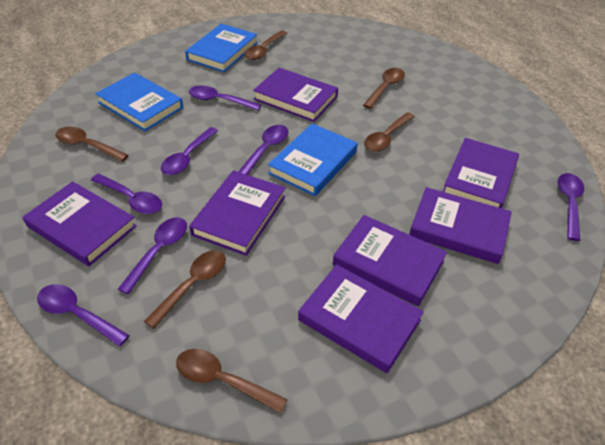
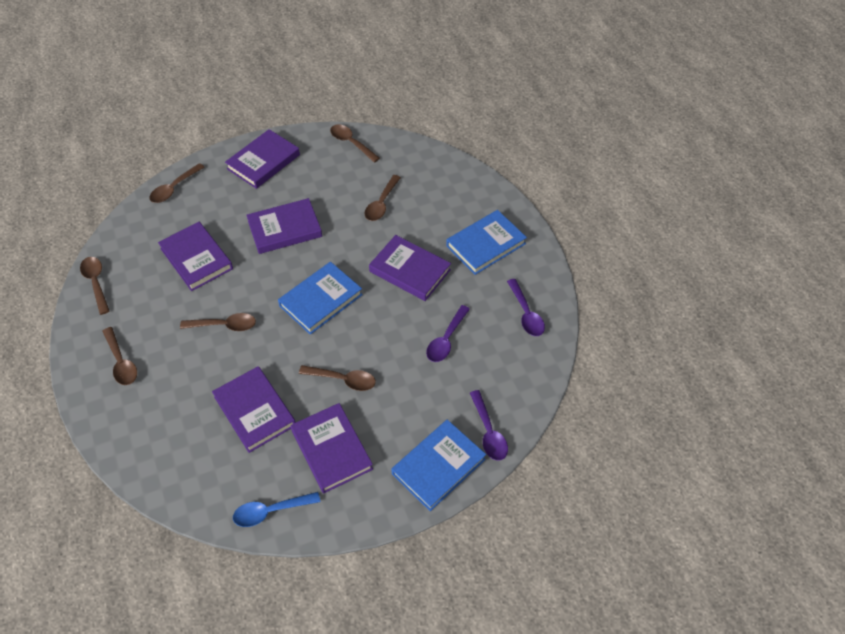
blue spoon: none = 0 -> [233,492,320,527] = 1
brown spoon: [55,126,129,162] [144,250,226,329] [176,349,288,414] [244,31,288,60] [363,68,405,109] [364,112,415,152] = 6 -> [80,257,110,315] [103,327,137,385] [149,163,205,203] [180,313,256,331] [299,365,376,391] [330,124,380,163] [365,175,401,221] = 7
purple book: [23,181,137,266] [189,170,285,256] [253,68,338,122] [298,265,424,373] [333,215,447,306] [409,187,512,264] [443,138,519,208] = 7 -> [158,222,233,291] [212,366,295,453] [225,129,300,189] [246,198,322,254] [291,403,373,494] [369,235,451,301] = 6
purple spoon: [37,284,130,347] [91,174,162,214] [118,217,187,294] [161,127,218,175] [189,86,261,110] [238,125,288,175] [557,173,584,241] = 7 -> [426,305,470,362] [470,390,508,461] [507,279,545,336] = 3

